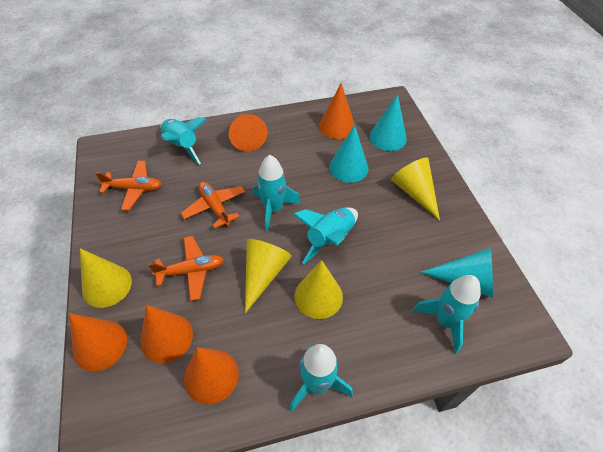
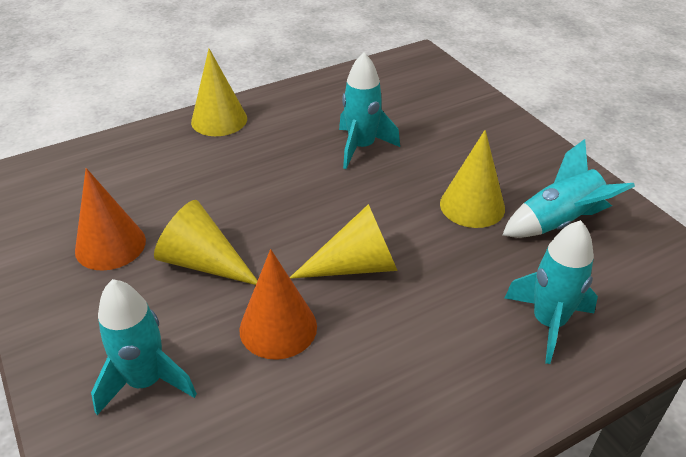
orange cone: [69,313,127,372] [140,305,193,363] [184,347,239,404] [229,114,268,151] [319,83,355,139] = 5 -> [75,168,146,271] [239,249,317,360] = 2
orange plane: [95,161,162,211] [148,236,224,301] [181,181,246,229] = 3 -> none = 0
turquoise cone: [329,125,368,183] [369,94,407,151] [420,248,493,298] = 3 -> none = 0
turquoise rocket: [160,117,207,164] [253,155,301,232] [289,344,353,412] [293,208,358,264] [413,275,481,354] = 5 -> [91,279,197,415] [339,52,400,169] [503,139,635,238] [505,220,598,364] = 4

